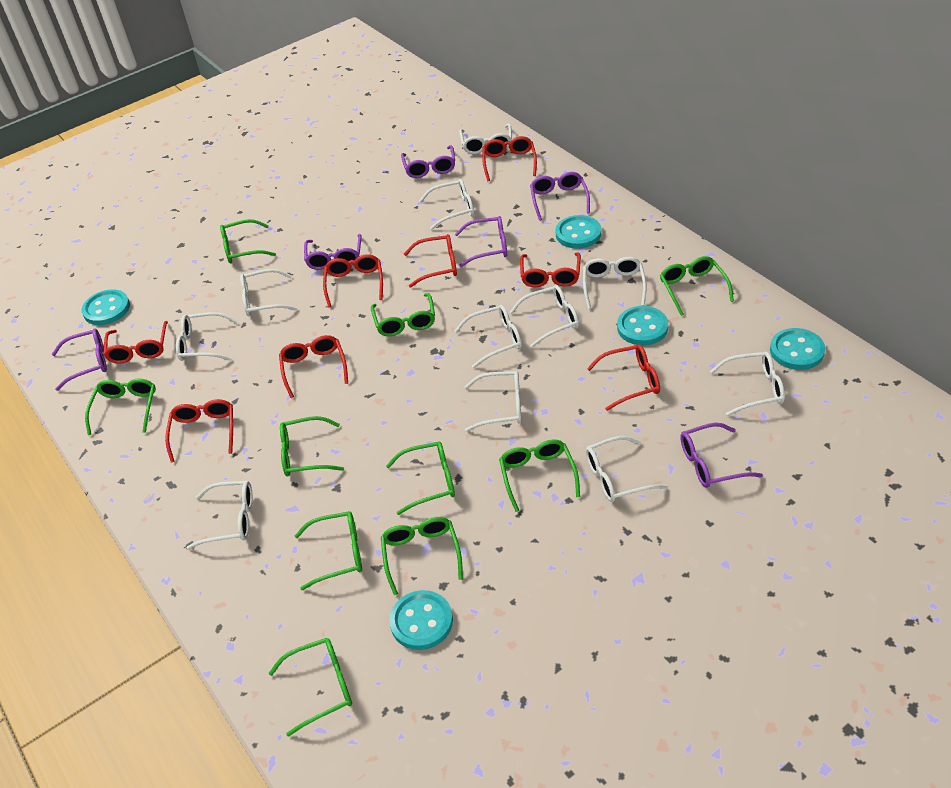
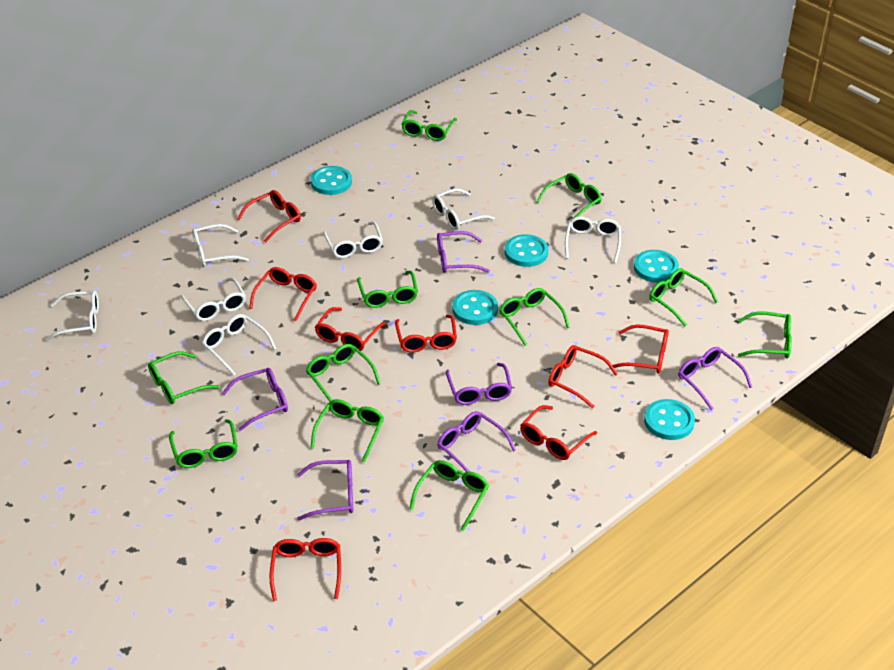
green glasses: [85,379,156,435] [220,219,276,263] [269,638,352,737] [280,416,344,476] [294,511,362,590] [371,293,435,336] [381,517,463,595] [386,441,455,515] [499,439,580,512] [660,256,734,316] = 10 -> [148,351,219,404] [169,419,238,468] [306,344,381,401] [311,399,384,462] [357,271,418,308] [401,110,457,141] [409,460,489,531] [499,288,570,346] [537,173,602,218] [649,268,718,326] [738,311,792,358] = 11
white glasses: [176,312,238,361] [187,481,253,550] [240,269,297,316] [419,179,474,230] [454,305,522,368] [459,123,512,154] [464,371,522,432] [510,285,579,348] [583,257,646,309] [586,436,668,502] [710,352,785,416] = 11 -> [45,291,99,341] [180,277,246,321] [192,224,249,267] [202,314,276,376] [323,222,383,258] [432,188,495,230] [565,217,621,263] = 7

